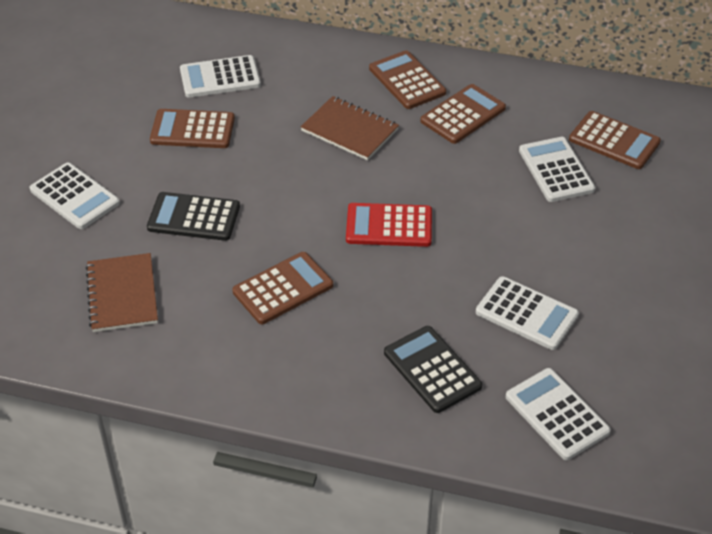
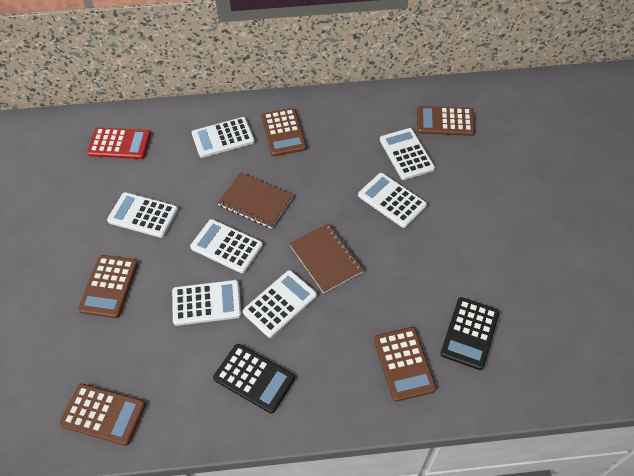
white calculator: [30,162,120,229] [180,55,261,98] [476,276,579,350] [506,368,611,460] [519,137,595,202] = 5 -> [107,192,178,238] [172,280,241,326] [190,219,263,273] [192,117,255,158] [243,270,317,338] [358,173,427,228] [380,128,435,180] = 7

